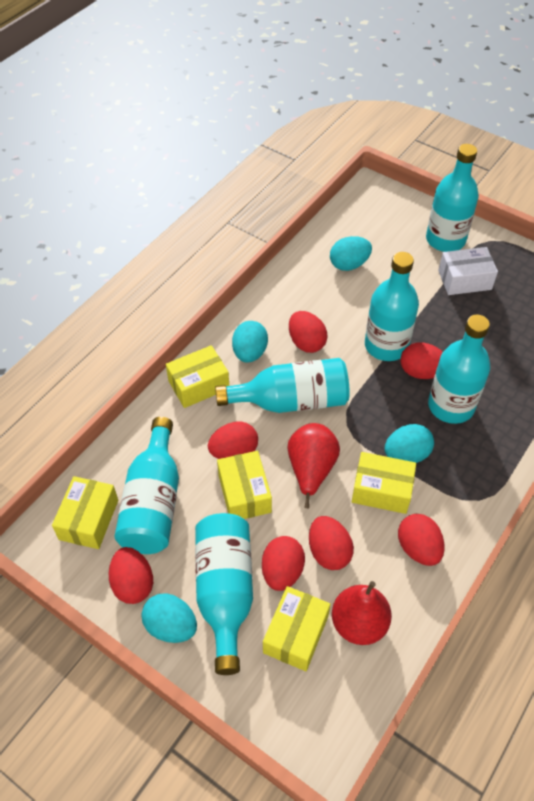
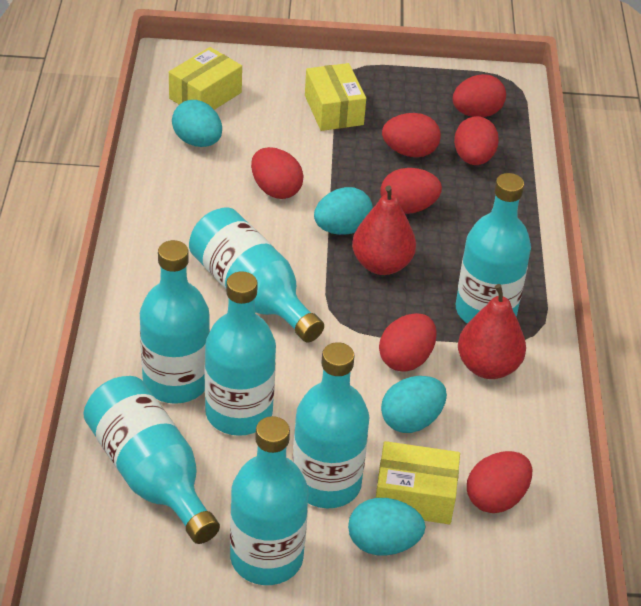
turquoise bottle: [114,417,179,554] [195,513,253,675] [215,358,350,413] [365,252,419,361] [426,144,479,252] [428,315,490,424] = 6 -> [83,376,220,544] [140,240,210,404] [189,207,324,342] [205,271,276,436] [230,416,308,585] [292,342,370,508] [456,173,531,324] = 7
white box: [438,247,498,295] = 1 -> none = 0
yellow box: [52,476,118,549] [166,345,229,408] [217,451,272,519] [263,586,330,671] [352,452,416,514] = 5 -> [169,47,242,110] [305,63,366,131] [376,441,460,524] = 3

